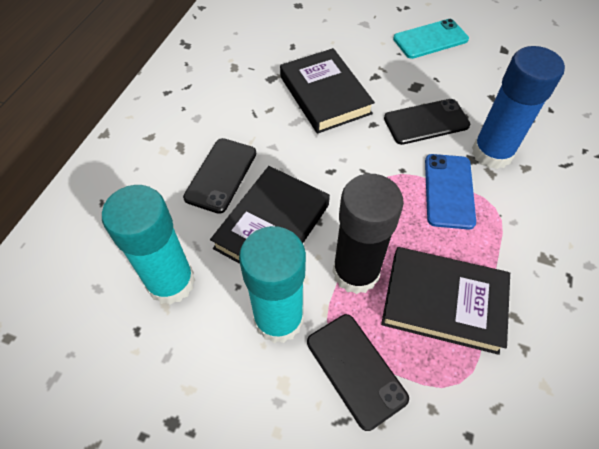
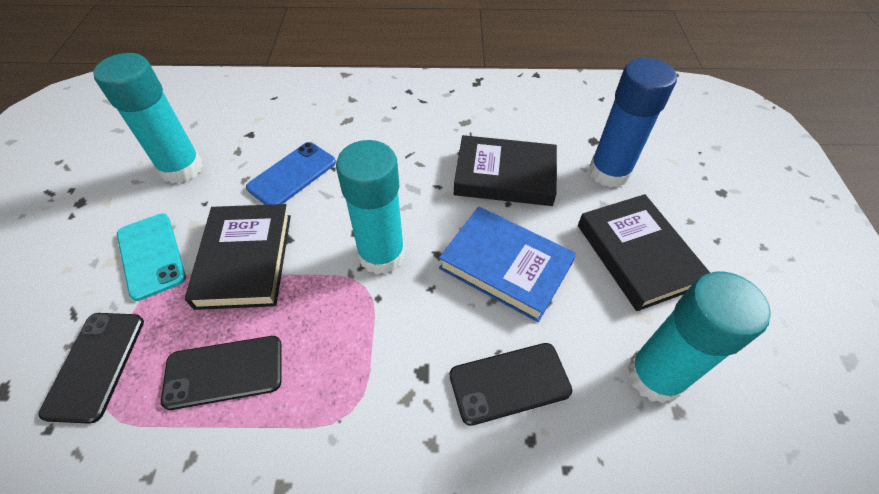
black glue stick: [333,174,404,294] = 1 -> none = 0
blue book: none = 0 -> [439,206,576,322] = 1
turquoise glue stick: [102,185,195,305] [239,226,306,343] = 2 -> [93,53,203,183] [336,140,405,275] [627,272,771,404] = 3

